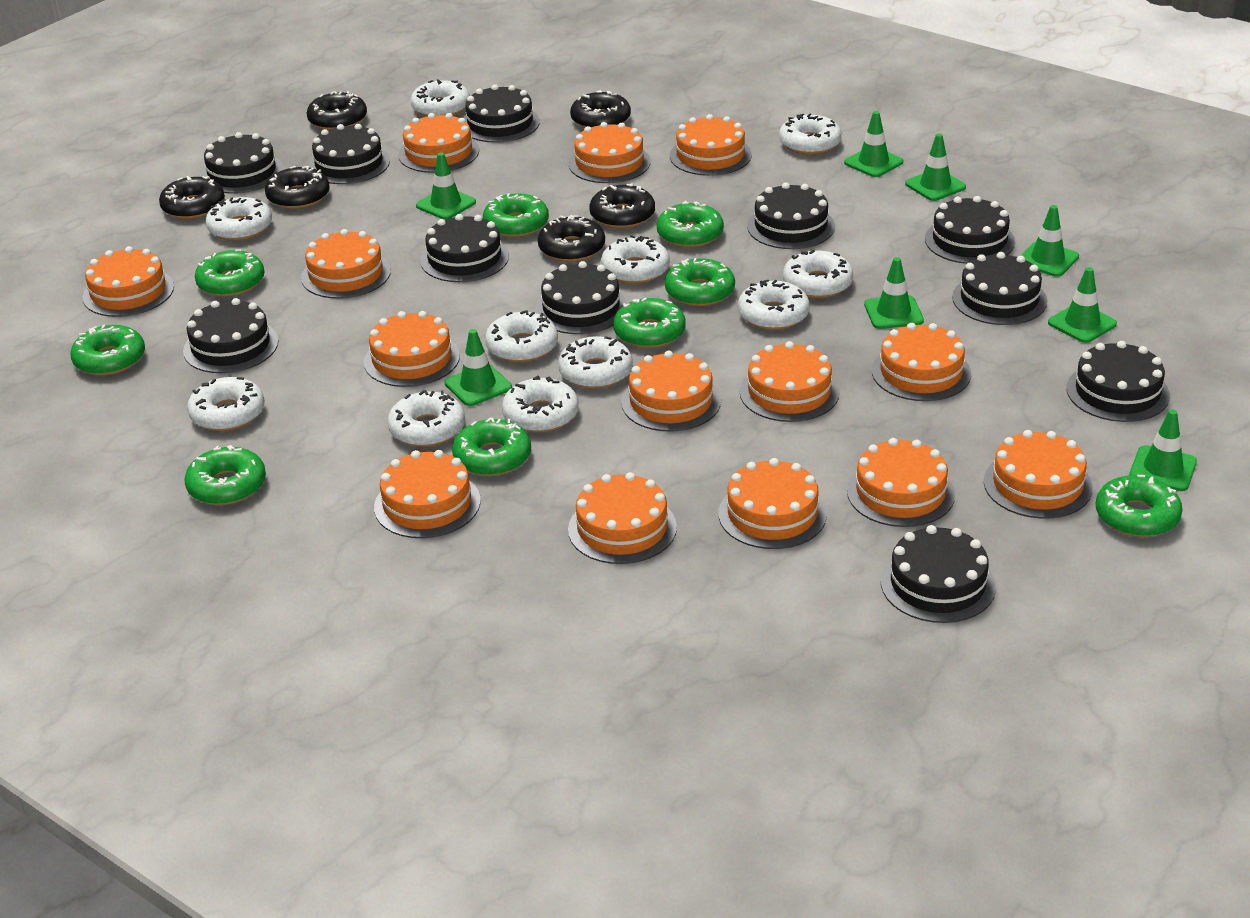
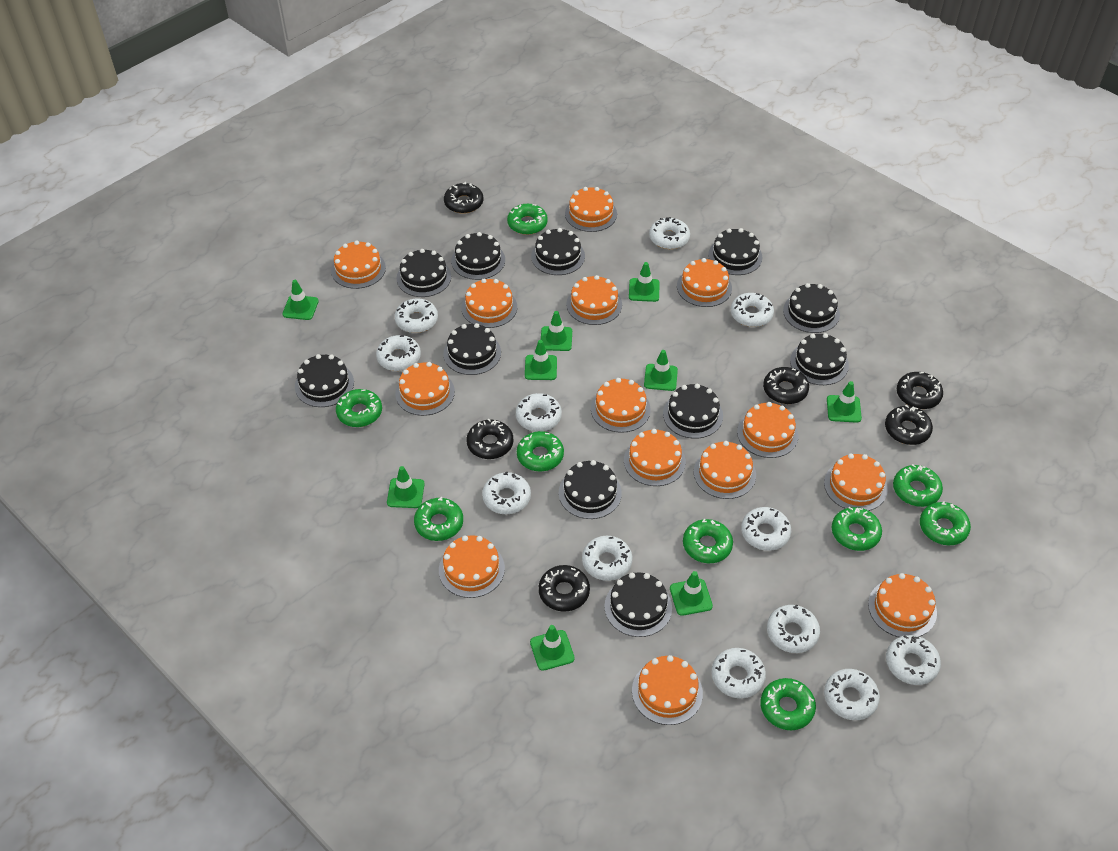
green traffic cone: [416,152,476,220] [444,329,512,406] [844,111,903,177] [864,257,924,329] [905,133,966,201] [1020,205,1079,277] [1048,267,1117,343] [1129,409,1197,491] = 8 -> [283,280,319,320] [387,466,424,508] [525,340,557,380] [530,625,575,671] [541,311,572,351] [629,262,660,302] [644,350,678,391] [670,571,713,616] [827,381,862,423] = 9
white donut: [187,377,264,431] [205,197,272,241] [387,390,465,447] [411,79,470,117] [485,310,558,362] [502,375,579,433] [558,336,633,389] [601,235,670,284] [738,280,810,330] [779,114,842,155] [783,250,853,298] = 11 -> [376,335,421,371] [395,298,438,333] [482,471,531,514] [516,393,562,432] [582,536,633,581] [649,217,690,249] [711,648,766,698] [731,293,774,327] [741,507,791,551] [767,605,820,653] [824,669,880,720] [886,635,941,685] = 12

